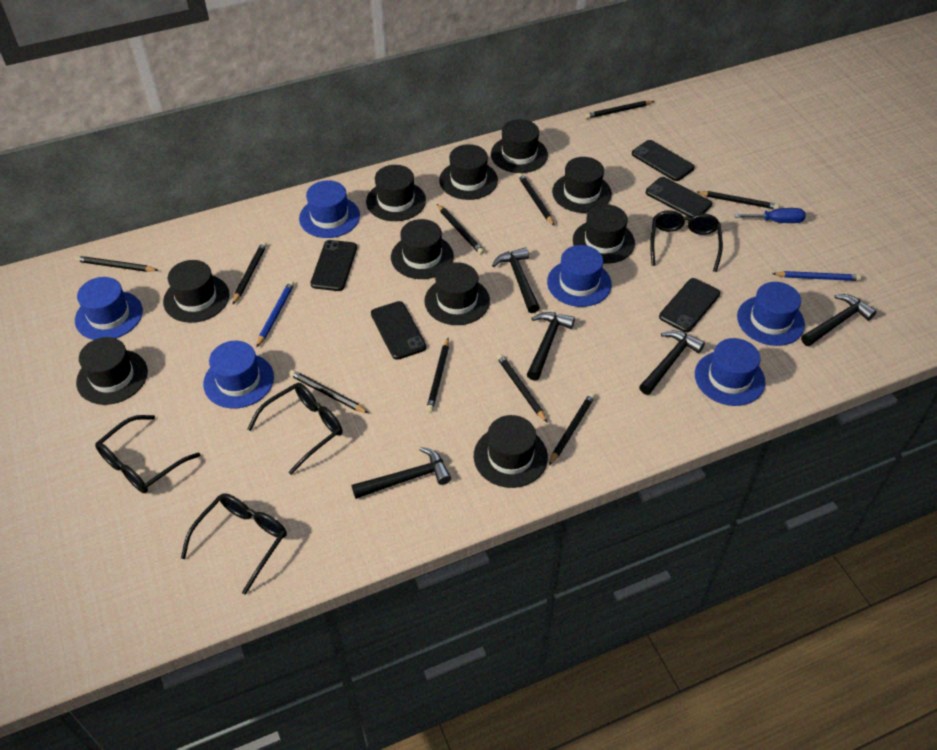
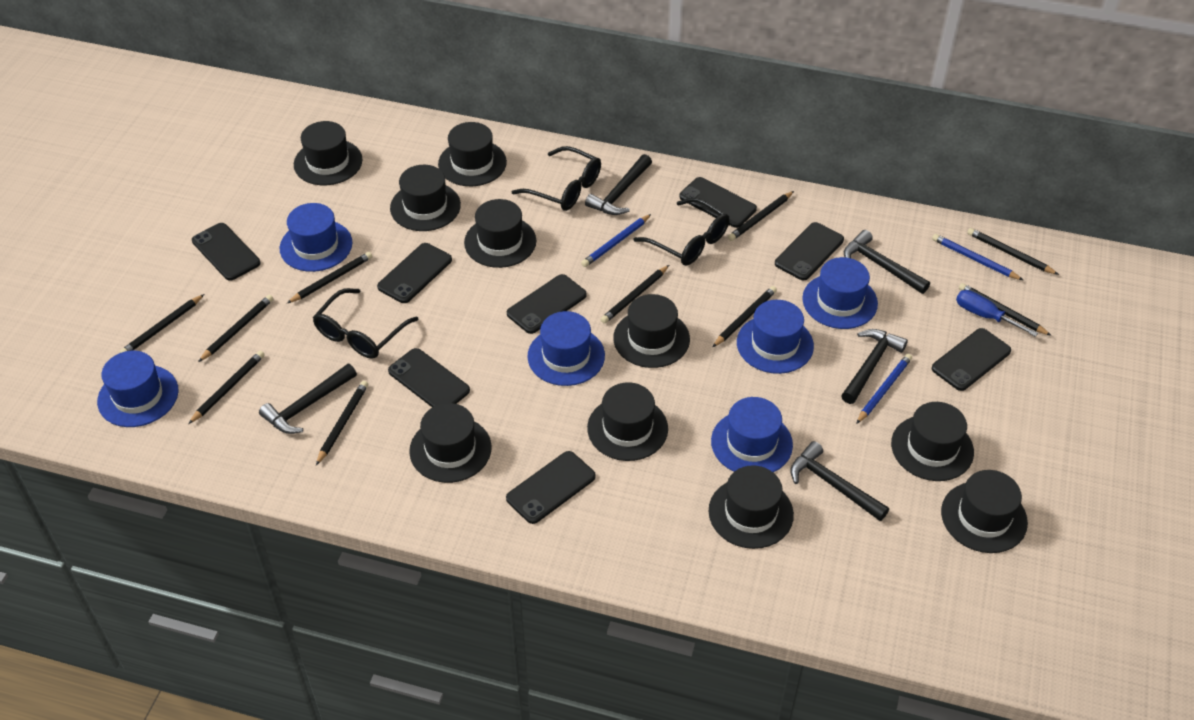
black glasses: [95,415,200,493] [181,493,287,595] [248,383,342,475] [650,210,723,272] = 4 -> [313,288,419,359] [512,146,601,211] [633,198,730,266] = 3
black phone: [310,240,357,291] [371,301,427,360] [632,140,695,181] [646,177,712,217] [659,278,720,333] = 5 -> [192,223,261,281] [377,243,452,303] [388,348,470,407] [506,451,596,524] [507,274,587,334] [679,177,757,228] [775,222,844,280] [932,328,1011,391] = 8
blue pencil: [256,281,294,348] [772,271,862,281] = 2 -> [581,214,651,267] [856,354,912,424] [932,234,1023,280] = 3

